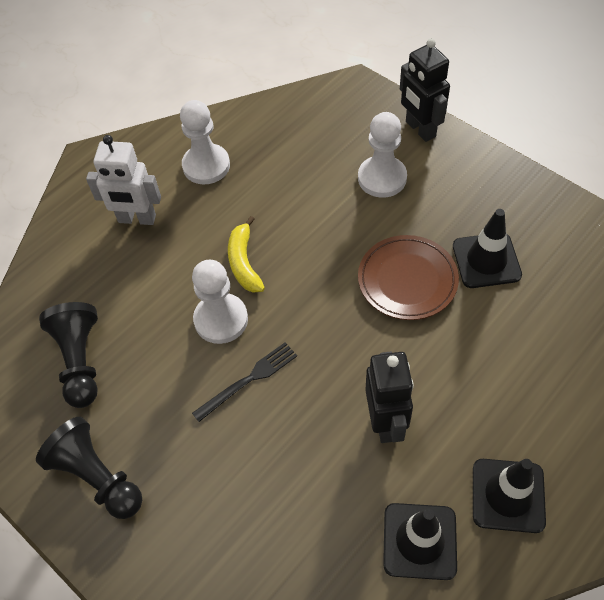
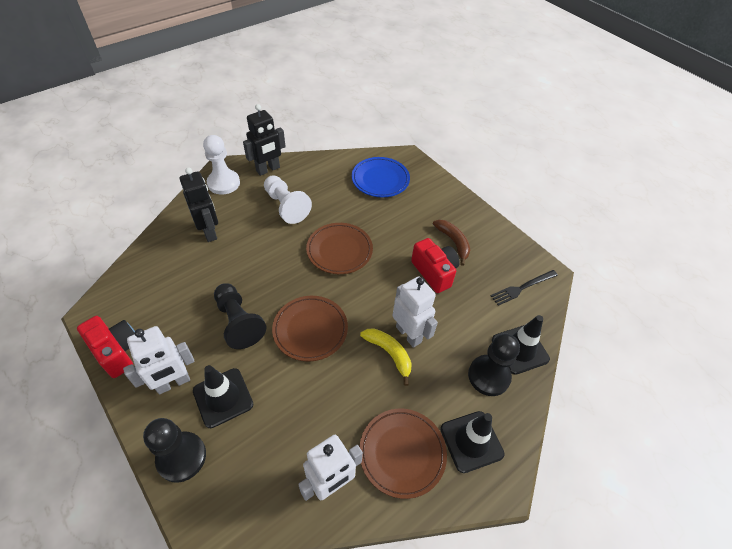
black pawn: [36,417,142,519] [39,302,98,408] = 2 -> [143,418,206,483] [214,283,266,349] [468,333,520,396] = 3
blue plate: none = 0 -> [352,157,410,197] = 1
brown banana: none = 0 -> [433,219,470,266] = 1
brown plate: [358,235,459,320] = 1 -> [272,296,348,362] [306,223,373,274] [359,408,447,499] = 3
red camera: none = 0 -> [77,316,135,378] [411,238,460,293] = 2
white pawn: [180,100,230,184] [192,260,248,344] [358,112,407,198] = 3 -> [203,135,240,195] [264,175,312,224] = 2
white robot: [86,135,161,225] = 1 -> [123,326,195,395] [298,435,363,501] [392,276,438,348] = 3

